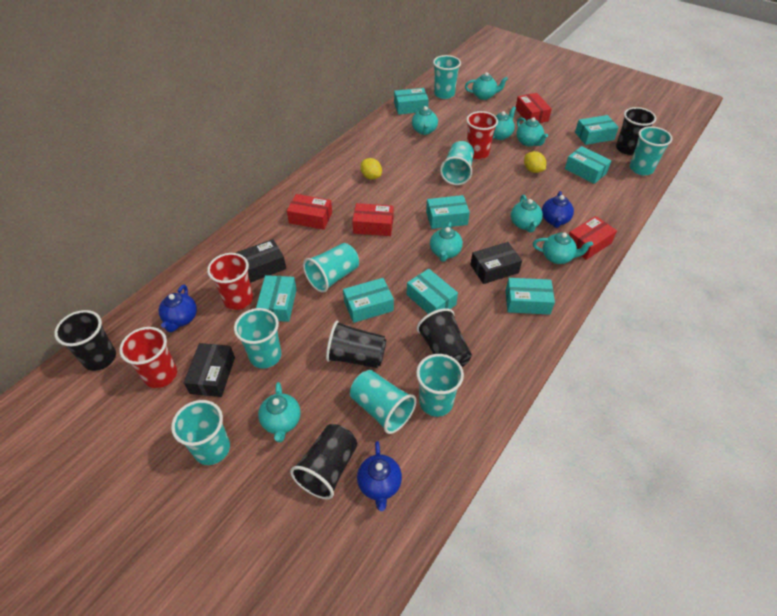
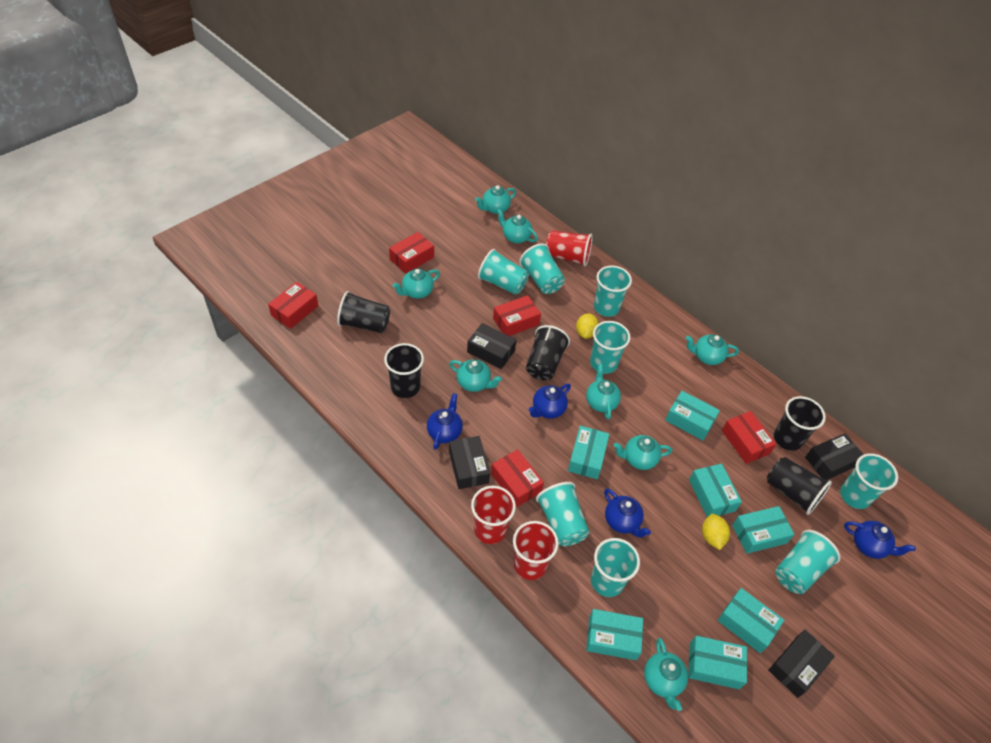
black box: [184,343,235,397] [236,239,286,283] [470,242,522,284] = 3 -> [449,436,490,489] [467,323,516,369] [768,630,835,698] [805,433,864,480] = 4
blue teapot: [159,285,197,332] [357,441,402,511] [542,191,574,228] = 3 -> [427,393,463,450] [529,384,571,419] [604,489,651,538] [844,521,915,559] = 4
red box: [287,194,332,230] [352,203,394,236] [516,93,552,123] [569,216,617,260] = 4 -> [268,282,318,329] [389,232,434,274] [491,449,544,507] [493,295,541,336] [722,411,776,464] = 5
turquoise box: [256,275,297,322] [343,278,394,323] [394,88,429,115] [407,269,458,314] [426,195,470,229] [506,278,555,315] [565,146,611,184] [575,115,619,145] = 8 -> [568,426,609,479] [586,609,643,660] [665,391,720,440] [688,636,747,689] [689,464,742,517] [717,588,784,653] [732,506,795,554] = 7

